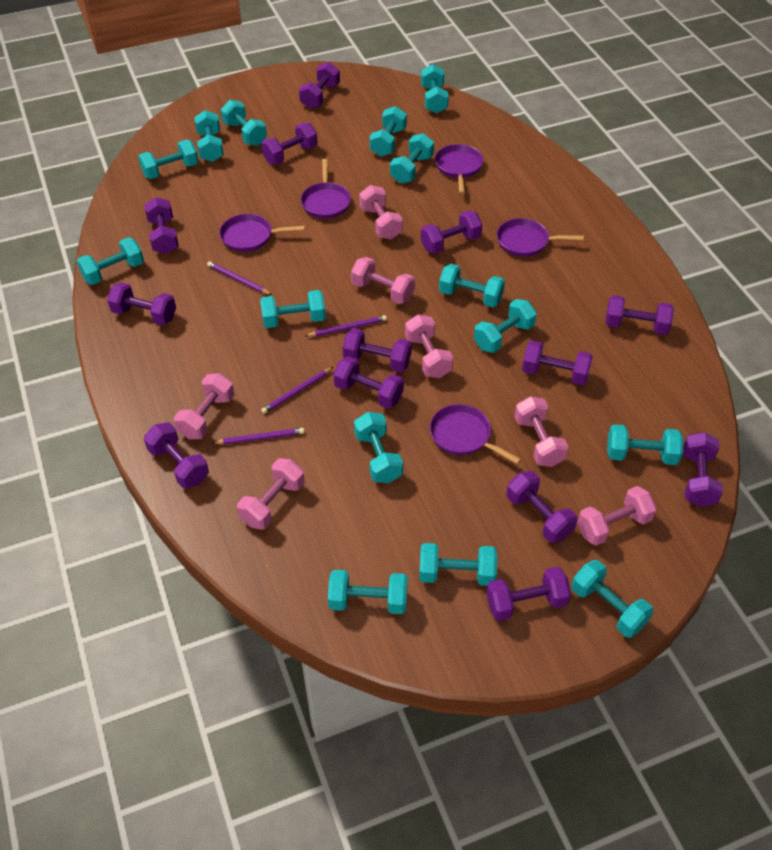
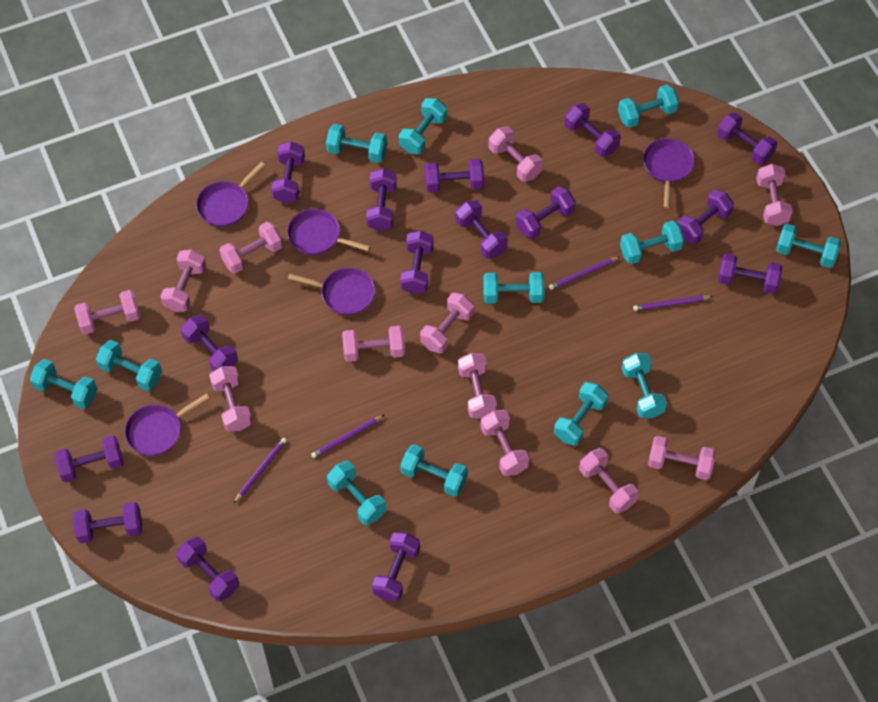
pink dumbbell: [174,373,234,439] [237,458,305,530] [351,257,415,304] [359,185,403,240] [405,315,453,378] [514,396,569,467] [577,486,657,546] = 7 -> [74,290,140,335] [160,250,206,312] [209,366,252,431] [220,222,283,274] [342,326,405,362] [420,293,474,353] [458,353,497,419] [480,410,529,476] [489,127,543,182] [579,448,639,514] [648,436,716,480] [756,164,793,226] = 12
purple dumbbell: [107,282,176,325] [144,197,179,254] [144,422,209,488] [261,123,318,164] [299,62,340,109] [333,356,404,409] [343,328,412,372] [421,210,483,254] [486,567,571,621] [507,471,577,543] [522,341,593,386] [605,295,674,335] [683,432,723,507] = 13 -> [55,435,124,482] [73,502,142,543] [177,536,239,602] [181,315,238,371] [271,142,305,203] [366,168,397,231] [372,532,420,602] [400,230,434,294] [425,159,484,193] [455,200,508,259] [516,186,576,239] [564,103,621,157] [678,190,734,244] [717,112,777,165] [718,253,782,294] = 15
turquoise dumbbell: [77,237,144,285] [138,140,199,179] [194,110,224,162] [221,100,267,146] [260,290,326,328] [328,570,408,614] [354,412,403,483] [370,106,407,157] [390,133,434,184] [419,543,497,586] [421,64,449,114] [439,264,505,307] [474,299,537,353] [571,560,654,638] [607,424,684,465] = 15 -> [30,359,97,409] [96,340,162,391] [326,124,387,163] [327,461,386,525] [399,98,447,154] [400,444,468,497] [483,272,544,304] [554,382,608,446] [618,85,679,128] [620,220,684,264] [622,353,667,418] [776,224,841,268] = 12

